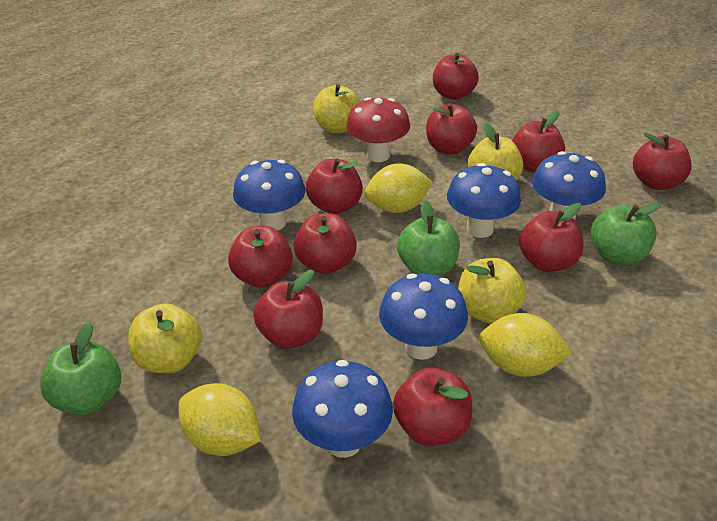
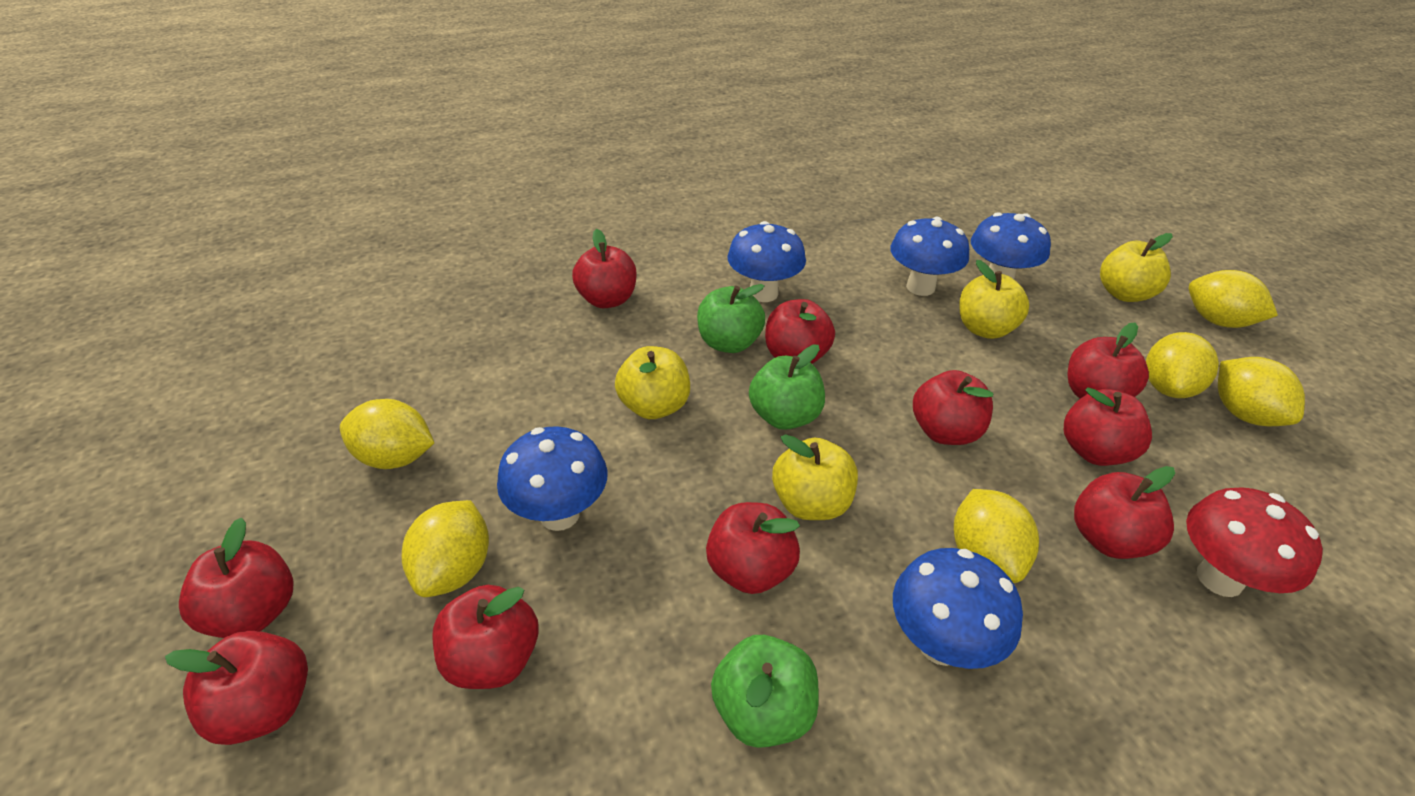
yellow lemon: [179,383,261,456] [365,163,433,213] [479,313,572,377] = 3 -> [340,399,434,469] [402,500,489,597] [954,489,1039,583] [1146,332,1219,398] [1189,270,1278,328] [1218,357,1305,426] = 6

